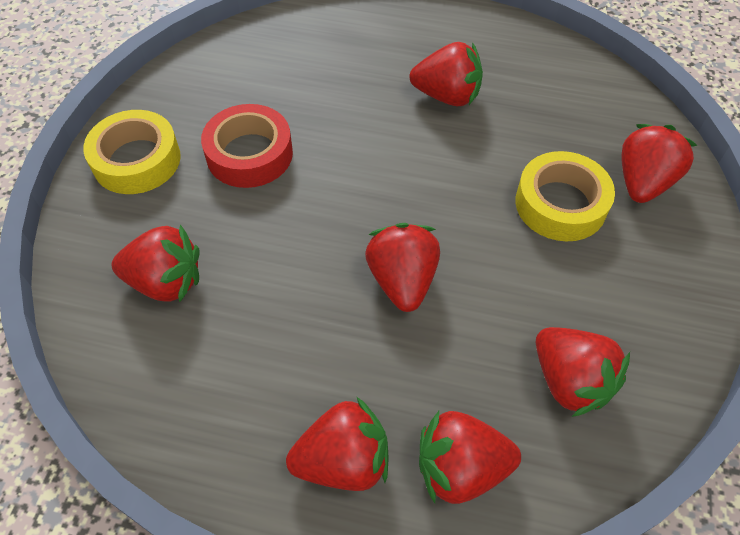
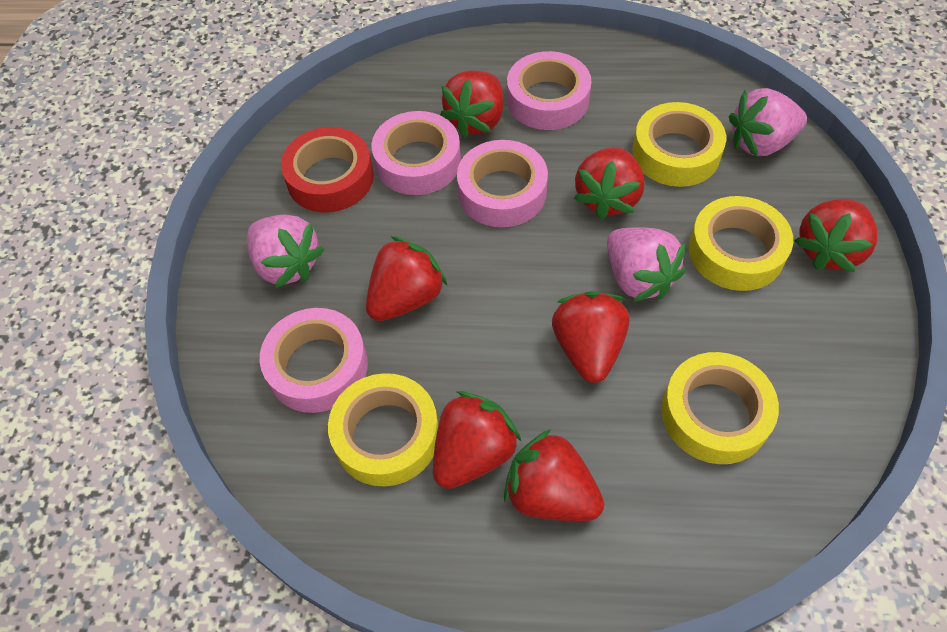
pink strawberry: none = 0 -> [247,215,324,288] [607,227,686,302] [729,88,807,157] = 3
pink tape: none = 0 -> [260,308,368,413] [371,111,461,195] [457,140,548,227] [507,51,591,130] = 4
yellow tape: [83,110,181,194] [515,151,615,241] = 2 -> [328,373,438,487] [632,102,726,187] [662,352,779,464] [689,196,793,291] = 4

